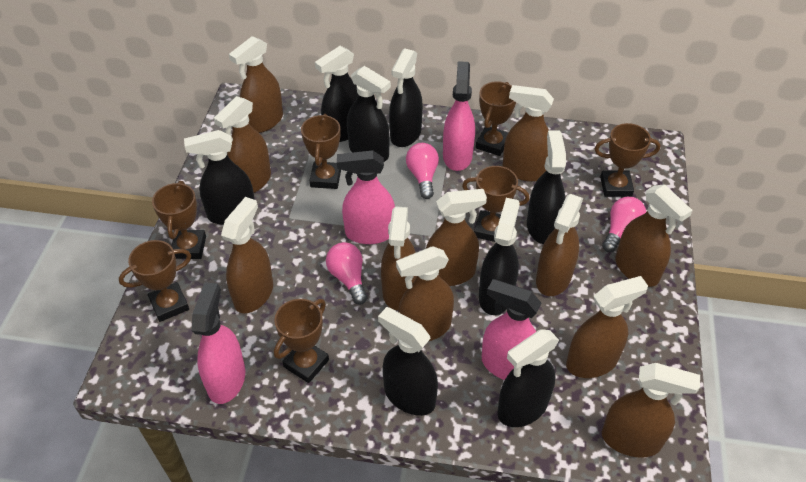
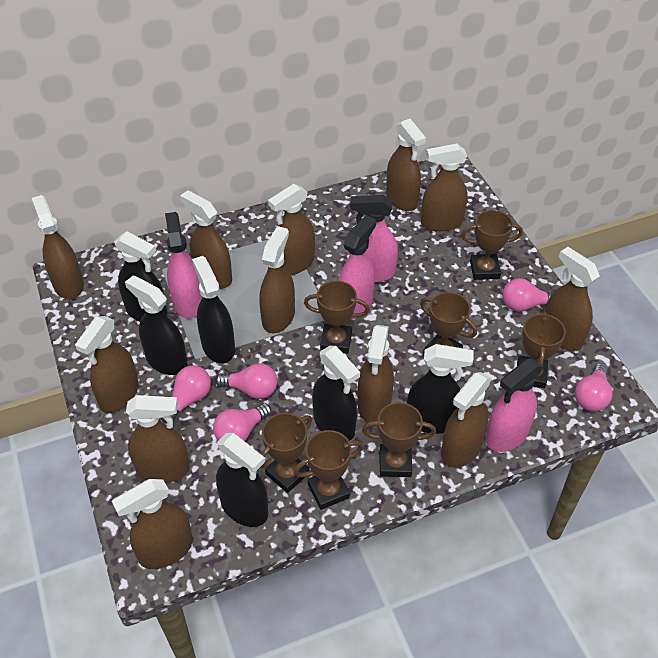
black spray bottle: [184,130,255,225] [315,46,358,142] [347,66,391,162] [378,307,438,416] [389,48,423,147] [479,198,520,315] [497,329,559,427] [527,130,566,244] = 8 -> [114,231,167,321] [125,275,187,375] [192,256,235,363] [216,433,268,527] [312,346,360,441] [407,344,474,434] = 6
brown spray bottle: [214,96,271,193] [221,197,273,313] [229,36,283,133] [381,206,417,310] [396,246,454,341] [426,189,487,286] [503,85,554,182] [536,194,583,296] [566,276,648,378] [602,363,700,457] [616,184,693,287] = 11 -> [32,195,84,299] [75,316,138,413] [112,479,193,569] [126,395,190,483] [180,190,232,289] [259,226,295,333] [268,184,315,275] [358,325,394,422] [386,119,426,211] [421,144,468,231] [441,372,492,468] [545,247,600,351] = 12
pink light bulb: [326,242,367,305] [406,143,439,199] [602,197,646,252] = 3 -> [161,365,211,423] [213,403,271,441] [215,363,277,399] [502,278,553,312] [575,363,613,412] = 5

